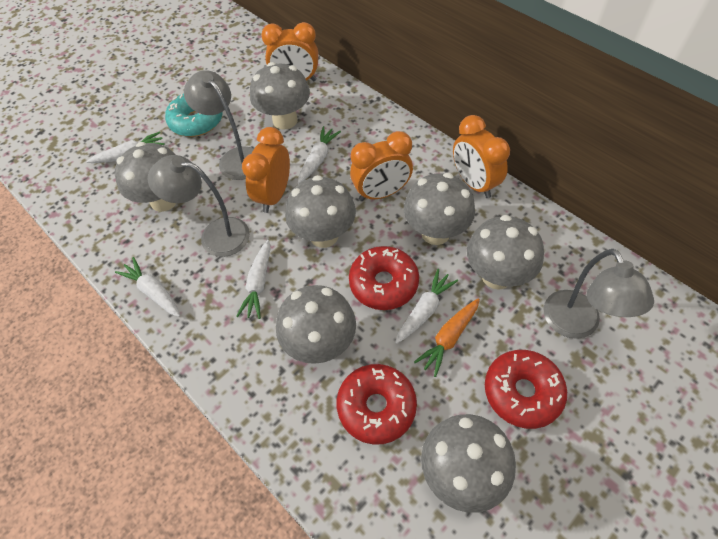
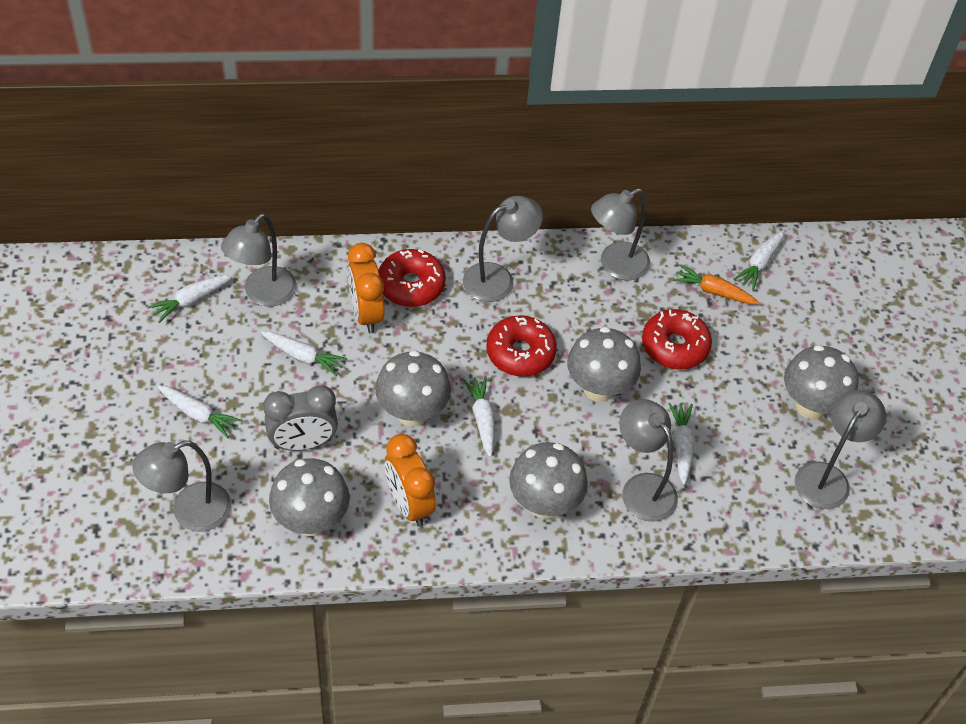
grey clock: none = 0 -> [263,385,338,451] = 1
grey lamp: [148,155,250,257] [184,70,254,180] [543,249,654,339] = 3 -> [132,441,231,532] [221,214,296,306] [463,196,543,302] [591,188,650,281] [619,399,678,522] [795,390,886,509] = 6
grey mushroom: [114,142,176,212] [250,62,310,130] [276,285,356,364] [285,175,356,248] [404,173,475,245] [421,414,516,513] [467,215,544,290] = 7 -> [269,458,350,536] [375,350,451,427] [509,442,588,519] [567,327,641,402] [784,345,859,419] = 5
orange clock: [242,127,290,213] [261,22,318,81] [350,131,413,201] [453,115,510,198] = 4 -> [348,243,385,334] [385,434,436,527] = 2
turquoise donut: [165,93,223,137] = 1 -> none = 0
white carrot: [86,131,165,163] [115,257,180,317] [236,240,270,319] [298,126,341,184] [395,269,458,344] = 5 -> [147,274,233,323] [157,385,242,439] [260,331,347,376] [463,376,495,457] [668,402,694,485] [734,230,785,290] = 6

